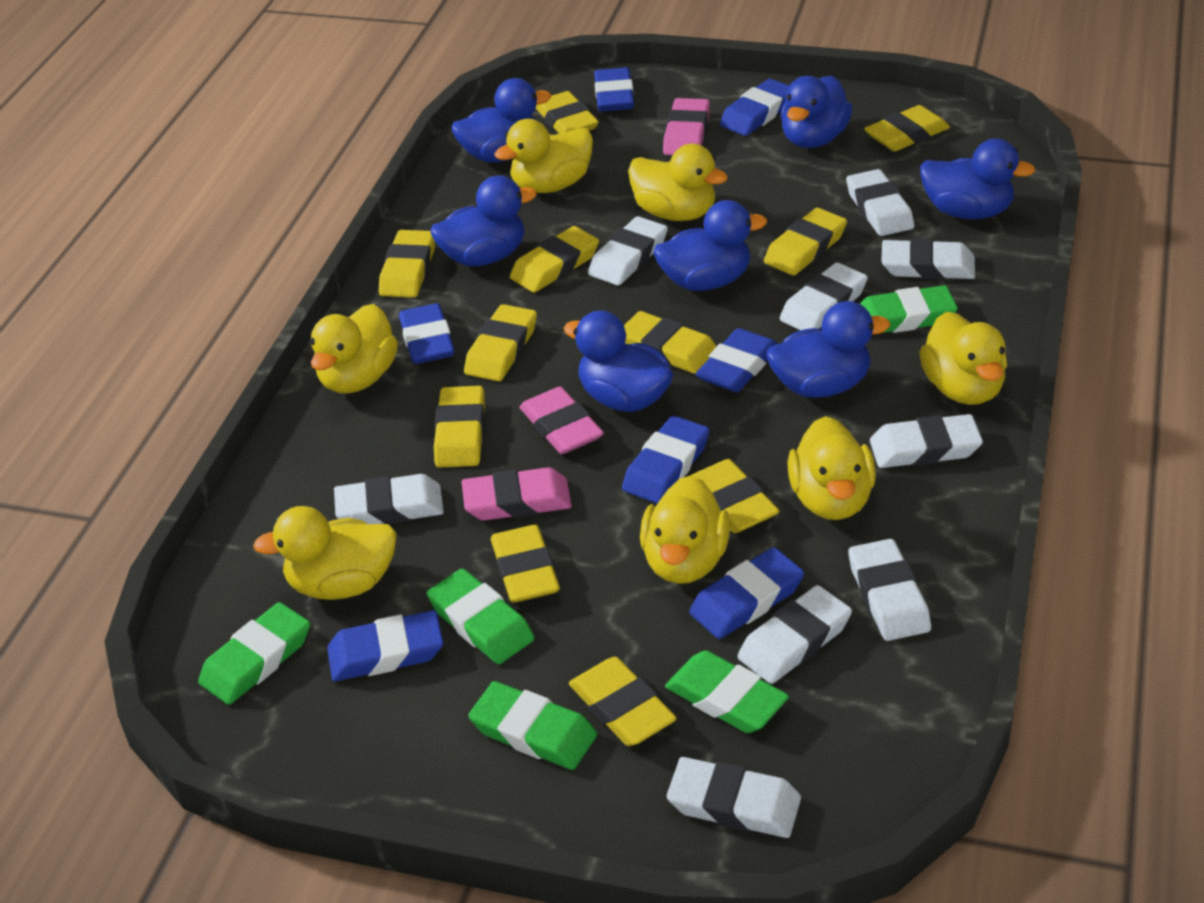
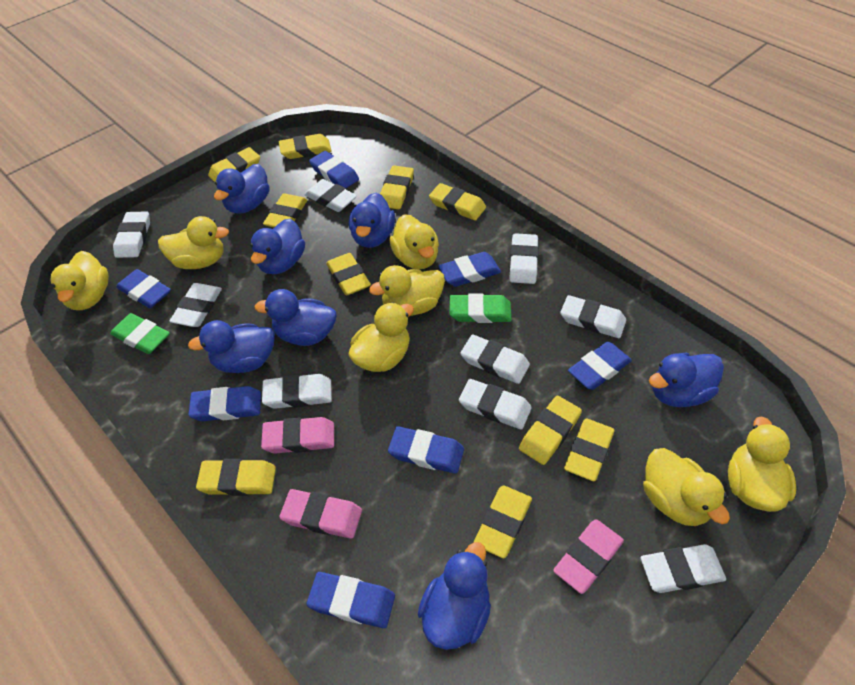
green eraser: [198,602,310,705] [427,569,534,664] [468,681,597,770] [665,650,789,733] [860,285,958,333] = 5 -> [110,313,170,354] [450,293,512,323] = 2
yellow eraser: [379,230,435,298] [434,386,485,468] [464,304,537,381] [491,525,560,603] [510,226,599,293] [535,91,599,134] [569,657,677,746] [624,311,717,374] [692,459,780,533] [764,208,847,275] [864,105,950,151] = 11 -> [196,459,276,496] [208,147,260,182] [263,194,307,227] [279,134,332,159] [326,253,371,295] [380,165,414,210] [429,183,486,221] [474,485,532,558] [519,396,582,465] [564,418,615,481] = 10

